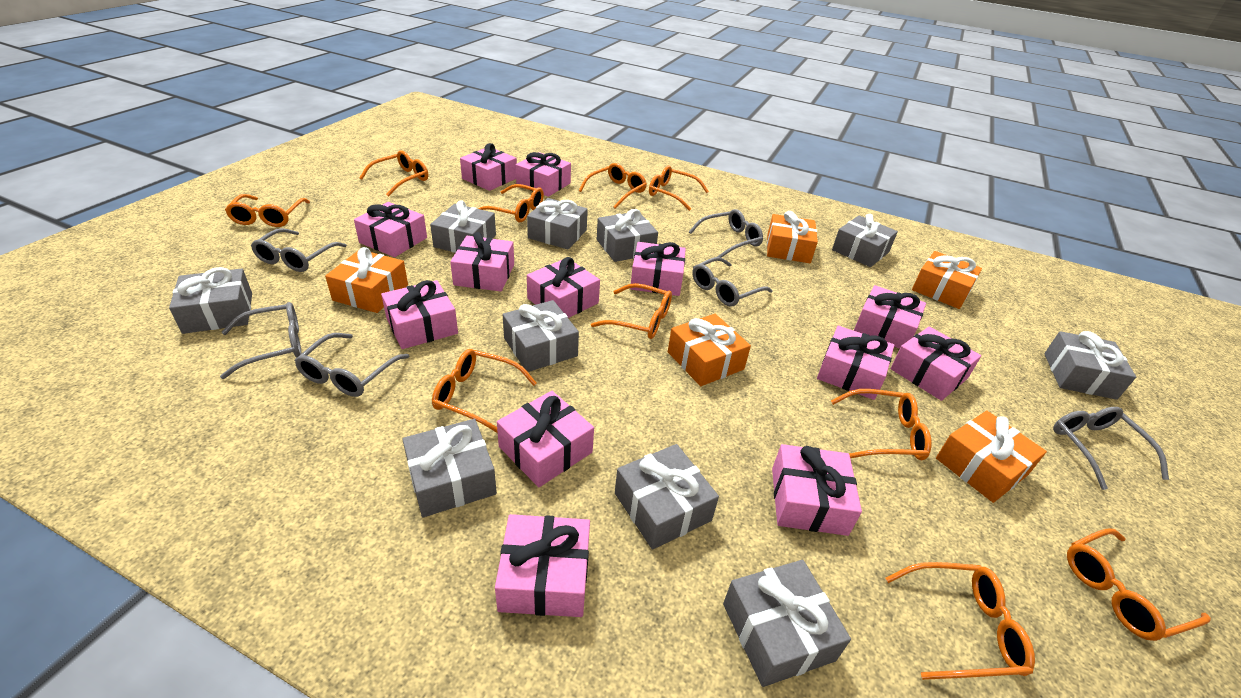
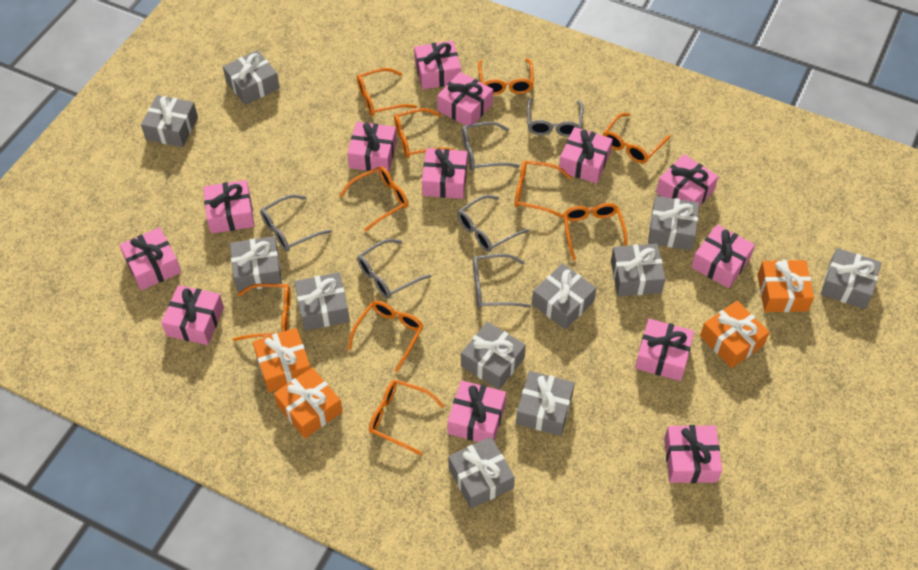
grey gift: [169,267,252,334] [402,419,497,517] [430,200,496,253] [503,300,579,372] [527,198,588,249] [597,209,658,262] [615,444,719,550] [723,560,851,687] [832,214,898,267] [1044,331,1136,400] = 10 -> [141,95,198,147] [223,50,280,105] [230,236,282,292] [295,272,350,331] [448,437,515,509] [461,322,526,390] [516,371,575,436] [532,263,596,330] [611,244,666,296] [648,196,699,250] [821,248,881,309] = 11
orange gift: [325,247,408,313] [668,314,751,386] [767,211,818,263] [912,251,982,309] [936,411,1047,503] = 5 -> [253,328,311,393] [274,367,343,438] [700,301,770,368] [757,260,814,312] = 4

